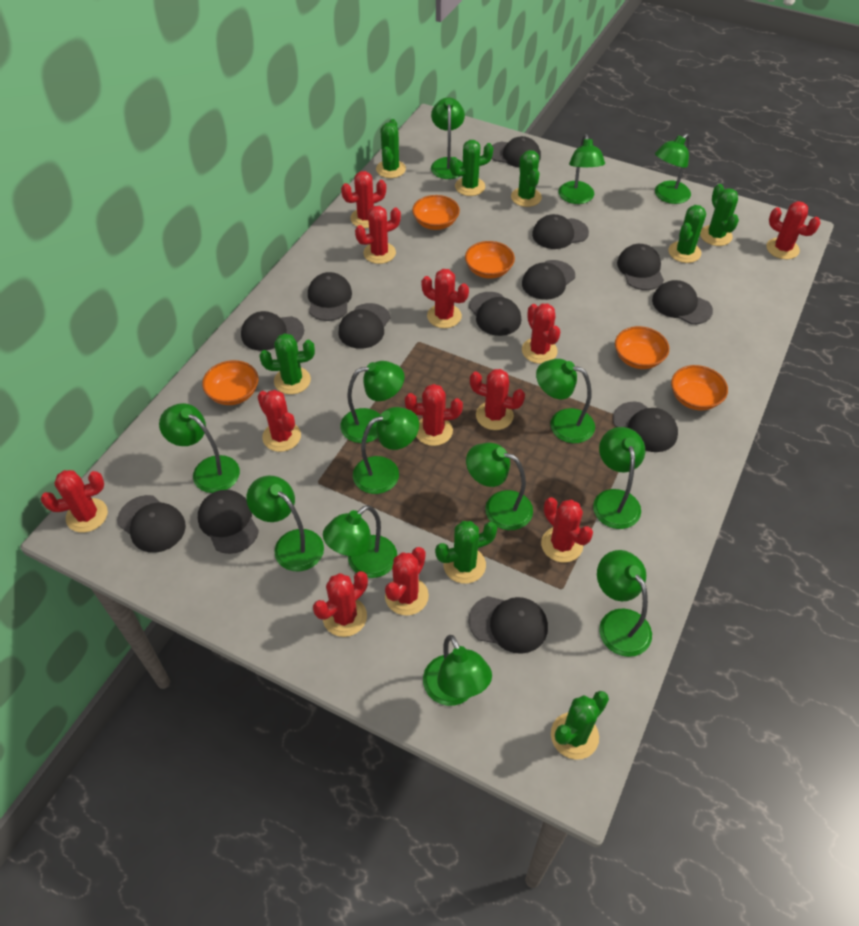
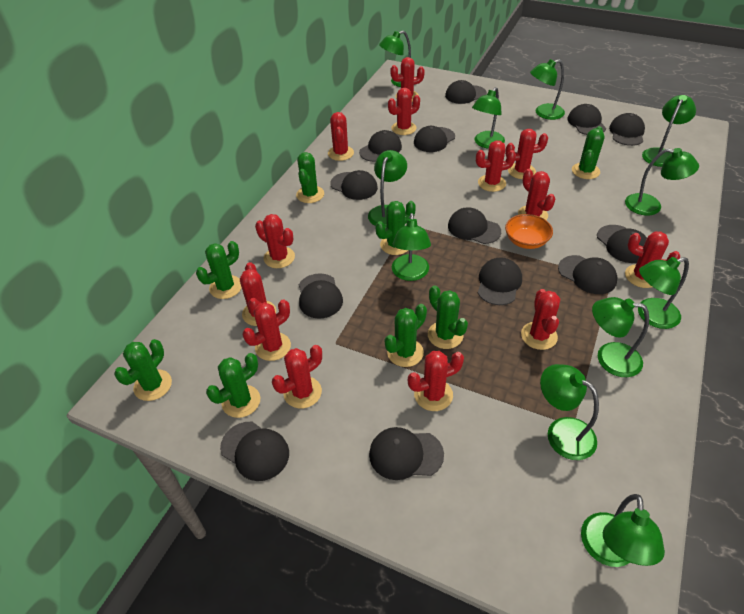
green lamp: [159,403,240,493] [246,476,324,571] [323,505,397,578] [340,361,404,443] [353,407,419,494] [423,635,492,706] [431,97,465,179] [466,443,533,530] [536,359,595,443] [558,134,605,204] [593,427,645,529] [597,550,652,657] [655,133,691,204] = 13 -> [368,150,407,228] [379,31,415,87] [392,213,431,281] [472,87,505,149] [530,59,565,120] [540,364,599,460] [581,494,665,567] [592,297,649,377] [625,148,699,216] [638,257,689,329] [642,95,696,167] = 11
orange bowl: [202,360,258,405] [412,195,460,230] [465,241,515,279] [615,326,669,369] [671,365,728,410] = 5 -> [505,214,553,249] = 1
red cactus: [41,470,108,533] [257,390,301,452] [313,571,368,637] [341,171,386,228] [355,206,401,264] [385,547,429,616] [405,384,463,446] [421,269,469,328] [470,369,525,430] [522,303,560,364] [541,497,593,562] [766,201,820,259] = 12 -> [240,262,276,326] [243,299,291,361] [255,214,295,268] [272,345,322,409] [328,112,354,161] [388,88,420,135] [390,57,425,102] [408,351,464,411] [476,141,516,192] [505,129,548,179] [518,169,556,220] [521,289,560,350] [625,231,680,288] = 13

